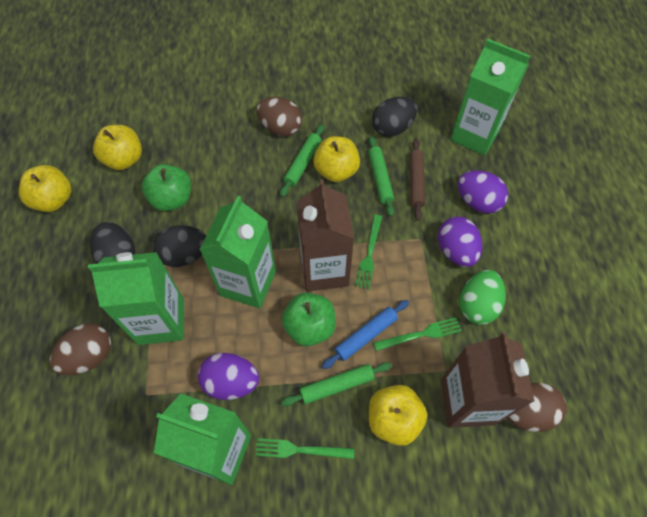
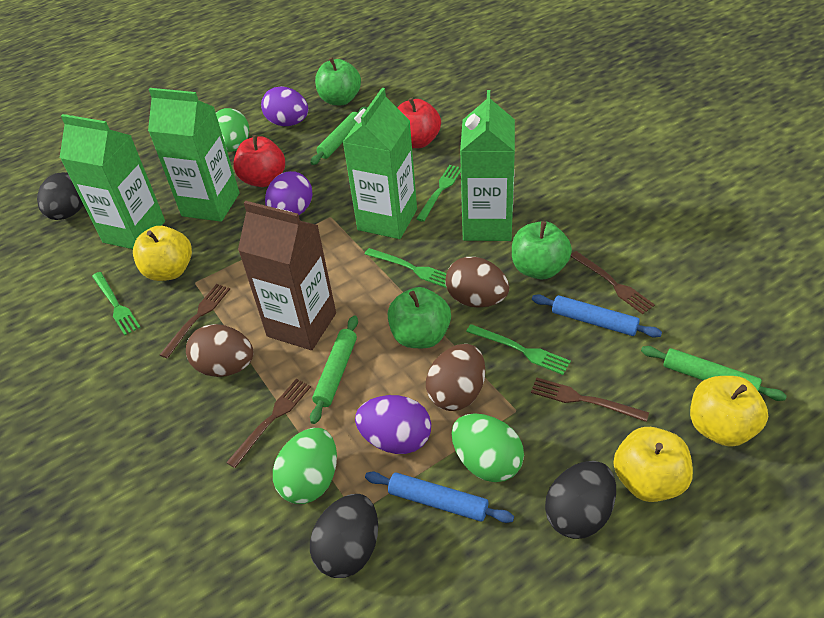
blue rolling pin: [322,300,409,369] = 1 -> [365,472,514,523] [532,294,662,338] = 2
brown carton: [297,179,354,292] [441,333,535,428] = 2 -> [238,201,336,350] = 1
brown fork: none = 0 -> [160,284,230,359] [226,379,311,468] [531,378,649,422] [570,251,655,314] = 4
brown rolling pin: [410,139,425,221] = 1 -> none = 0
green apple: [142,164,191,211] [282,293,336,346] = 2 -> [315,57,361,105] [388,287,451,348] [512,221,572,279] = 3
green egg: [459,270,506,325] = 1 -> [216,108,249,152] [273,428,337,504] [452,413,524,482] = 3
green fork: [255,438,354,459] [355,215,382,289] [373,317,462,351] = 3 -> [92,272,141,335] [365,248,447,288] [416,165,461,222] [466,324,571,375] = 4
red apple: none = 0 -> [233,135,285,187] [397,98,441,148] = 2
yellow apple: [19,165,71,212] [93,125,142,170] [313,136,360,182] [369,385,427,446] = 4 -> [133,226,192,281] [613,427,693,502] [690,376,768,447] = 3

